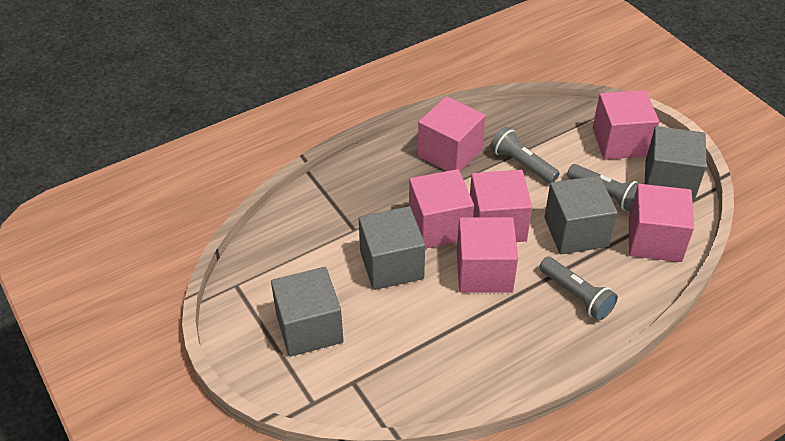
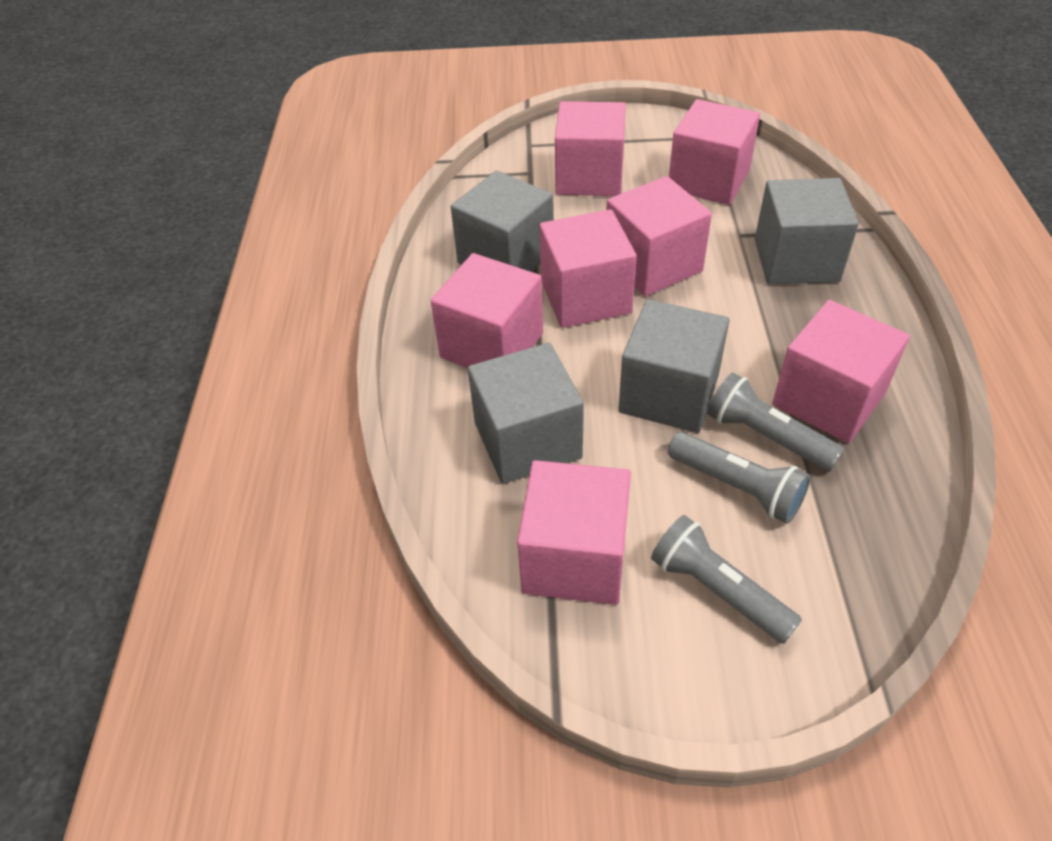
pink cube: [409,169,474,249] [418,96,486,172] [457,217,518,293] [470,170,532,242] [593,90,659,160] [629,184,694,262] = 6 -> [431,253,543,368] [517,460,631,605] [539,209,637,328] [555,101,626,196] [606,176,712,296] [669,99,760,205] [772,300,910,443] = 7

